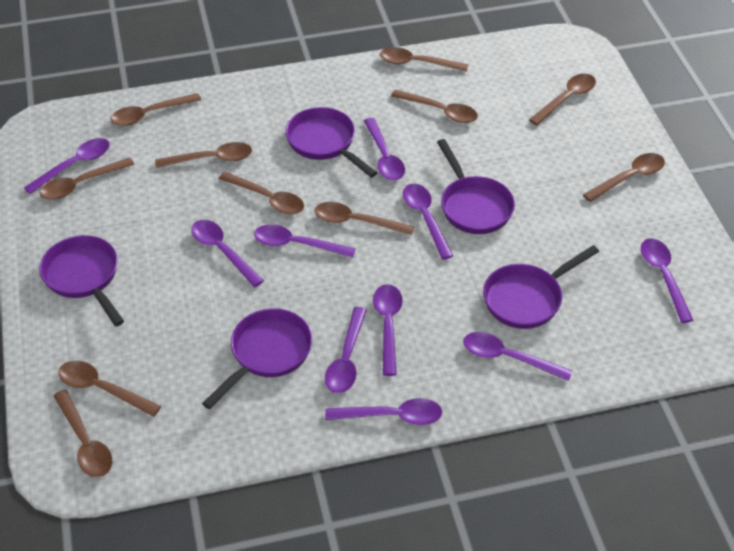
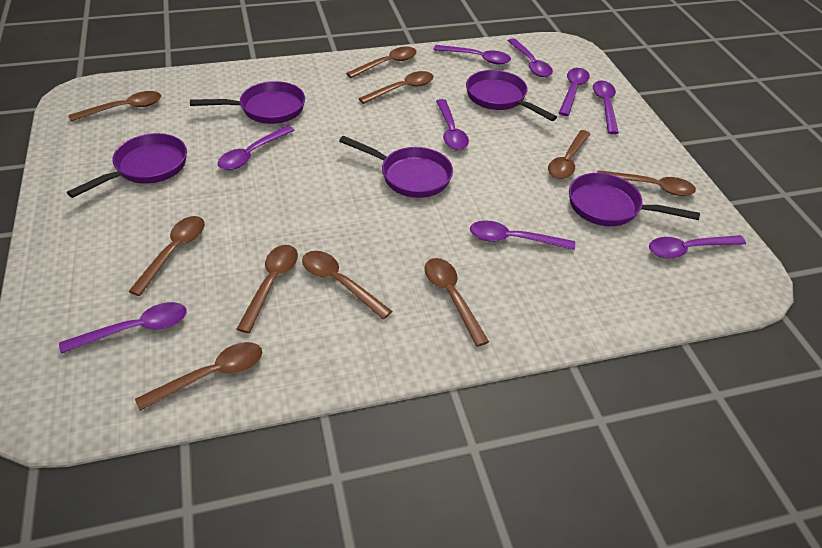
brown spoon: [40,157,134,200] [54,390,113,477] [59,361,161,417] [110,93,201,126] [155,142,252,168] [219,172,304,215] [314,202,414,235] [380,47,469,72] [391,89,478,123] [529,74,596,125] [583,153,665,202] = 11 -> [68,91,161,121] [128,216,205,296] [135,342,262,411] [236,245,298,333] [302,251,392,319] [346,47,417,78] [358,71,433,104] [424,258,489,347] [548,130,590,179] [597,170,696,196] = 10
purple spoon: [24,138,110,194] [191,220,264,287] [254,224,356,258] [325,307,367,393] [325,398,442,425] [364,118,405,180] [373,284,403,376] [403,184,453,260] [463,332,572,381] [641,239,693,323] = 10 -> [59,302,187,354] [218,125,295,170] [433,45,511,64] [436,99,469,150] [470,220,575,250] [508,38,553,77] [559,68,590,116] [593,81,619,134] [649,235,746,258] = 9

